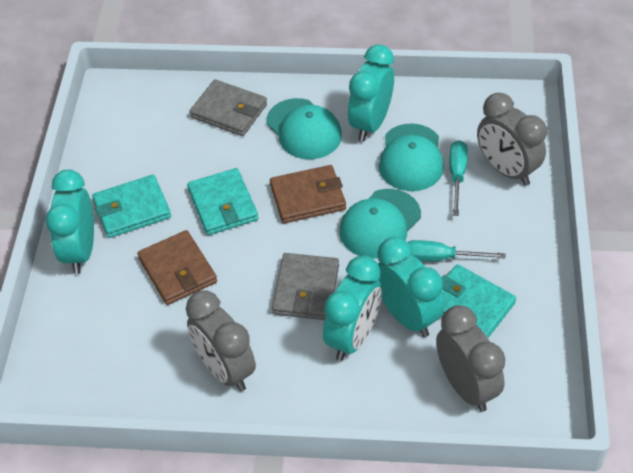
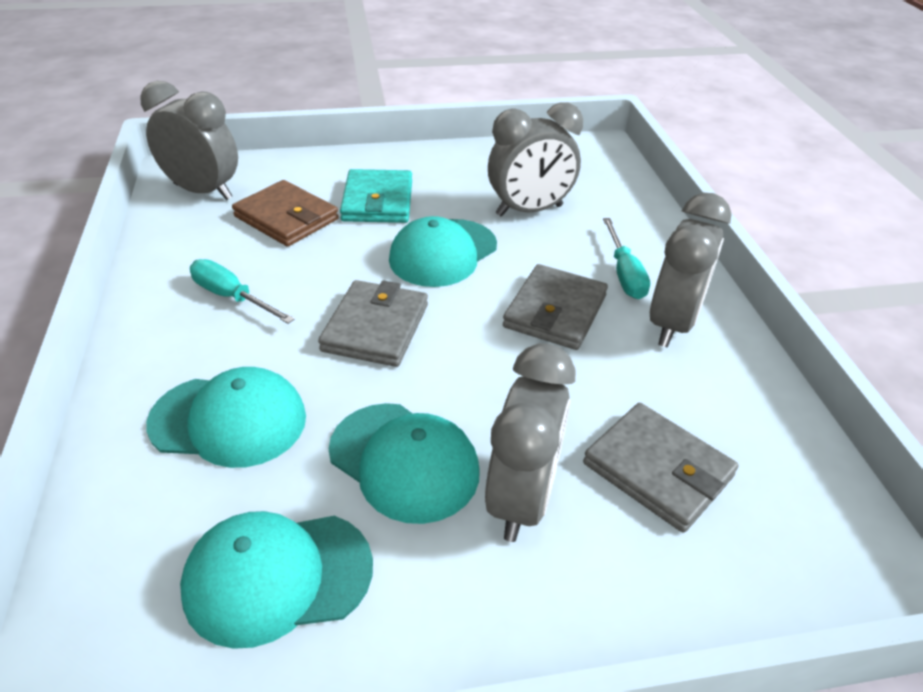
brown wallet: [137,230,217,305] [270,165,346,223] = 2 -> [232,180,339,247] = 1
grey clock: [186,291,256,391] [436,305,505,412] [477,93,547,186] = 3 -> [140,81,238,200] [485,343,575,542] [488,102,583,217] [650,193,731,347] = 4
grey wallet: [189,79,267,136] [272,253,339,320] = 2 -> [318,280,428,367] [503,264,608,350] [583,403,738,533] = 3
turquoise cap: [266,98,342,159] [340,189,421,258] [379,123,444,191] = 3 -> [146,367,306,468] [180,511,373,649] [329,403,480,524] [389,216,497,287] = 4
turquoise clock: [46,169,94,274] [323,255,382,361] [347,44,394,141] [378,237,444,337] = 4 -> none = 0
turquoise wallet: [92,175,171,238] [187,168,258,235] [441,264,516,338] = 3 -> [340,169,412,223] = 1

